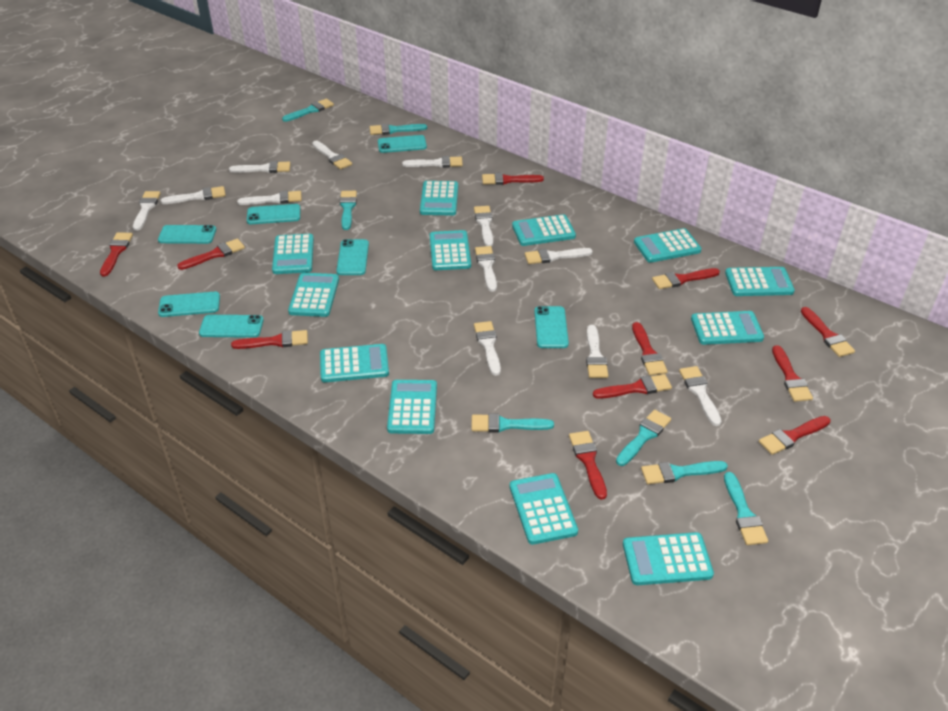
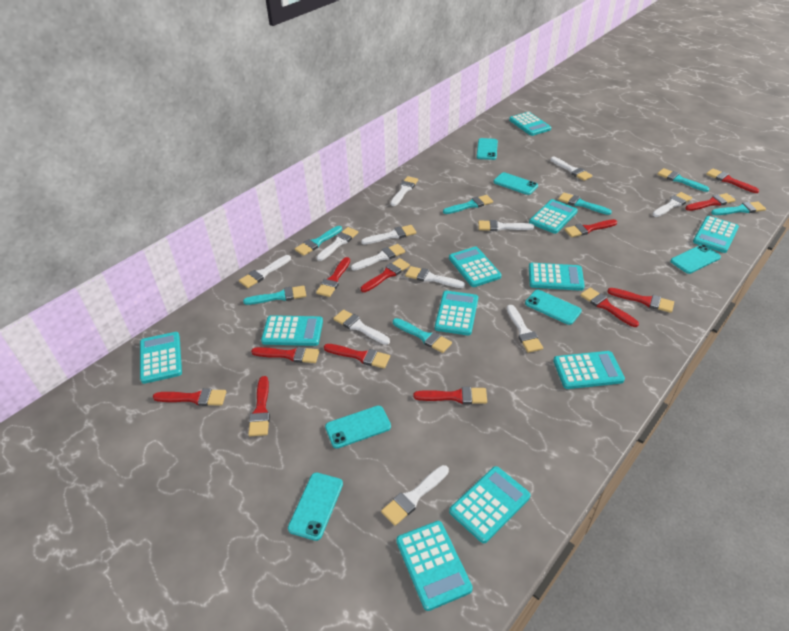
red brush: [100,232,133,276] [177,239,245,270] [231,330,308,349] [482,173,544,185] [569,431,607,500] [593,374,672,399] [632,322,668,375] [652,268,720,289] [759,416,831,455] [772,345,813,402] [801,307,855,357] = 11 -> [153,388,226,406] [248,376,270,436] [251,347,319,363] [316,257,350,297] [324,344,390,368] [361,258,410,292] [413,387,487,404] [565,219,617,237] [580,288,639,327] [607,288,674,313] [685,193,735,211] [706,168,759,193] = 12
turquoise calculator: [272,234,314,274] [288,273,339,317] [320,344,389,382] [387,380,437,434] [420,181,458,216] [430,230,471,270] [510,473,578,545] [512,214,576,246] [623,532,714,585] [634,228,702,263] [691,311,764,345] [725,267,795,296] = 12 -> [140,332,182,384] [261,315,323,346] [396,521,473,611] [435,291,478,336] [449,247,502,287] [449,466,531,543] [509,112,551,136] [529,199,578,234] [529,263,585,291] [553,351,625,389] [693,216,739,253] = 11
turquoise phone: [158,225,216,244] [158,292,220,317] [199,315,264,338] [247,204,300,224] [336,239,369,275] [378,135,427,153] [534,306,569,348] = 7 -> [288,473,343,541] [325,406,391,449] [477,138,498,160] [494,172,538,195] [525,290,582,325] [670,244,721,274] = 6

